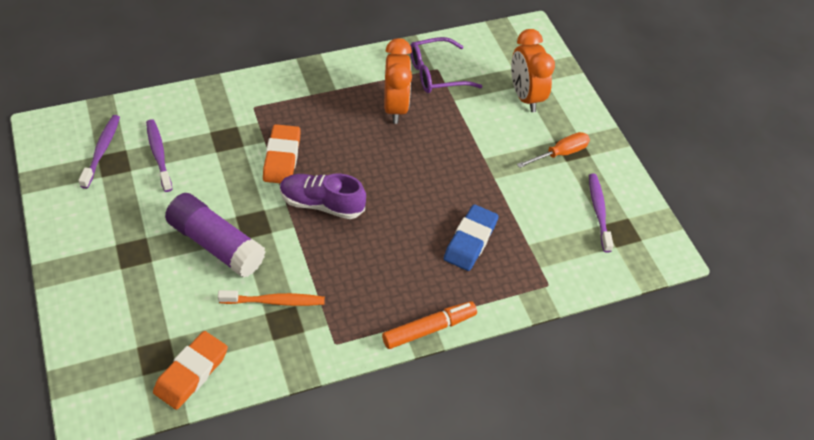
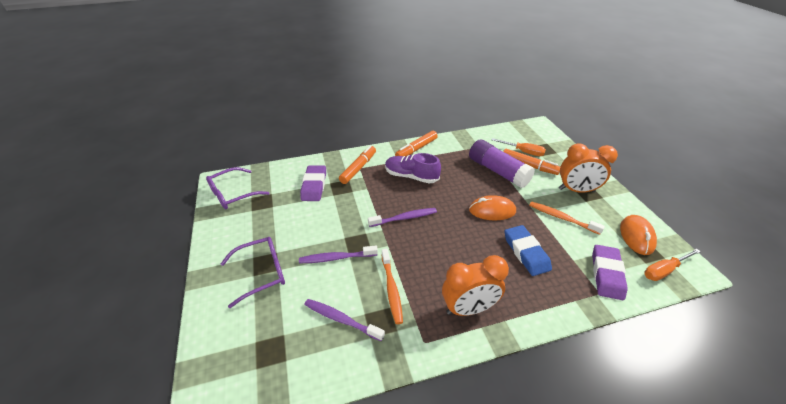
orange eraser: [153,331,228,410] [263,124,301,183] = 2 -> none = 0
orange marker: [382,301,477,349] = 1 -> [339,146,376,184] [395,131,438,157] [503,149,560,175] = 3
orange mouse: none = 0 -> [469,195,516,221] [620,215,657,255] = 2
orange screwdriver: [517,132,590,168] = 1 -> [492,138,546,156] [644,249,701,281] = 2
orange toothbrush: [218,290,325,306] = 1 -> [382,249,403,324] [529,201,605,235] = 2
purple eraser: none = 0 -> [300,165,326,201] [592,245,628,300] = 2
purple glasses: [410,37,482,93] = 1 -> [206,167,270,210] [220,237,285,308] = 2

